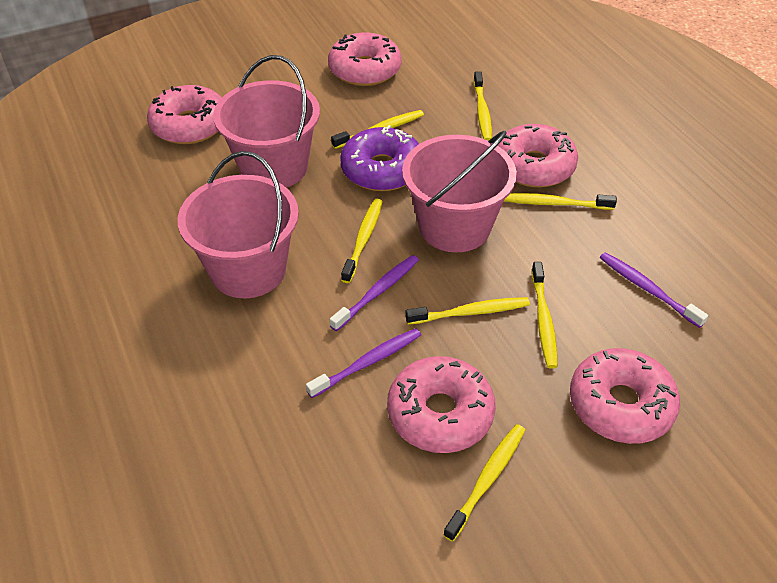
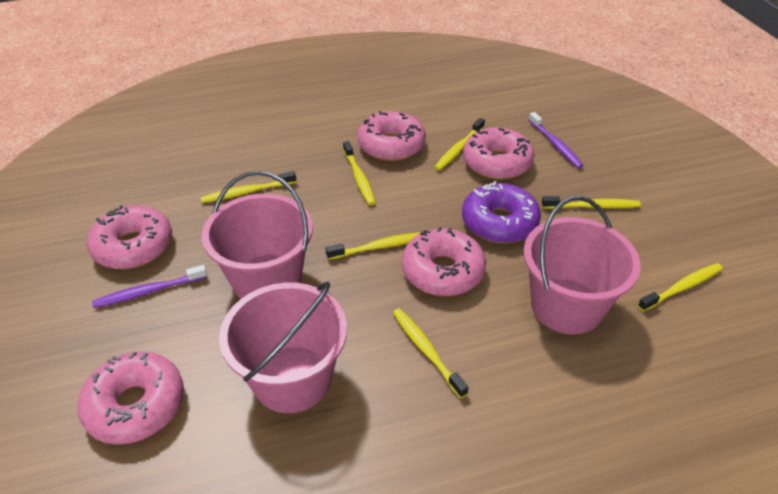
purple toothbrush: [306,328,421,398] [330,255,419,331] [600,252,708,328] = 3 -> [92,265,207,308] [529,112,584,168] = 2

